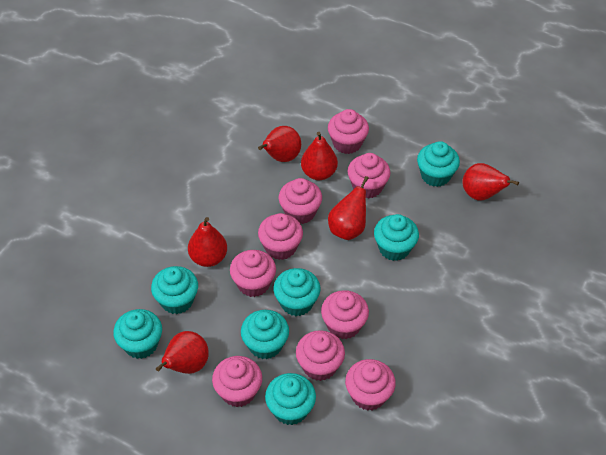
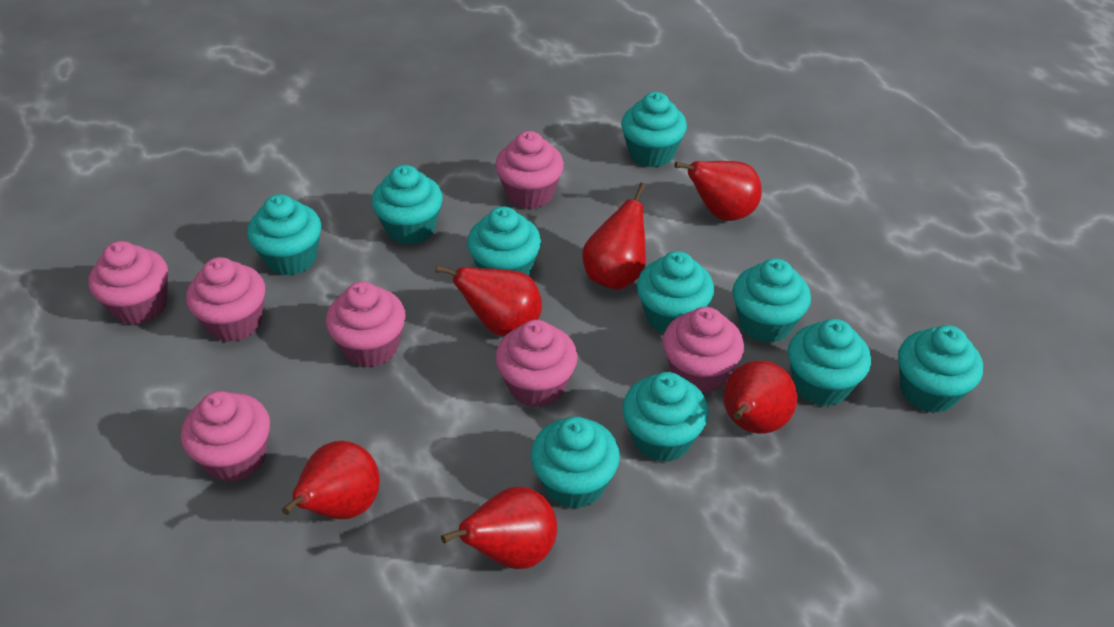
pink cupcake: [212,356,262,407] [230,250,276,297] [258,213,303,260] [279,178,322,224] [296,330,345,381] [321,290,369,339] [328,109,369,154] [345,359,396,411] [347,153,391,198] = 9 -> [89,241,168,325] [181,391,270,482] [186,257,265,342] [326,282,406,367] [495,131,564,209] [495,320,578,407] [663,307,744,394] = 7
turquoise cupcake: [113,309,162,359] [151,266,198,314] [241,310,289,359] [265,373,316,425] [274,268,320,316] [374,214,419,261] [417,141,460,187] = 7 -> [247,194,321,276] [372,165,443,245] [467,206,541,276] [531,417,620,509] [621,92,687,167] [623,372,708,462] [637,251,714,333] [733,258,811,343] [788,319,871,406] [898,325,983,413] = 10

